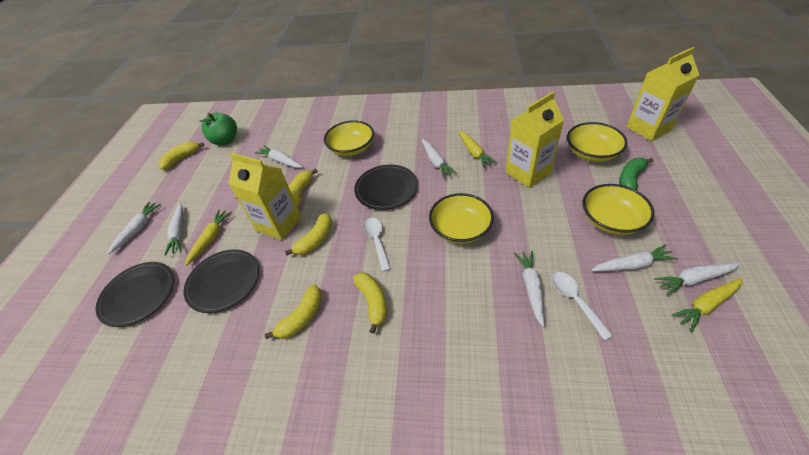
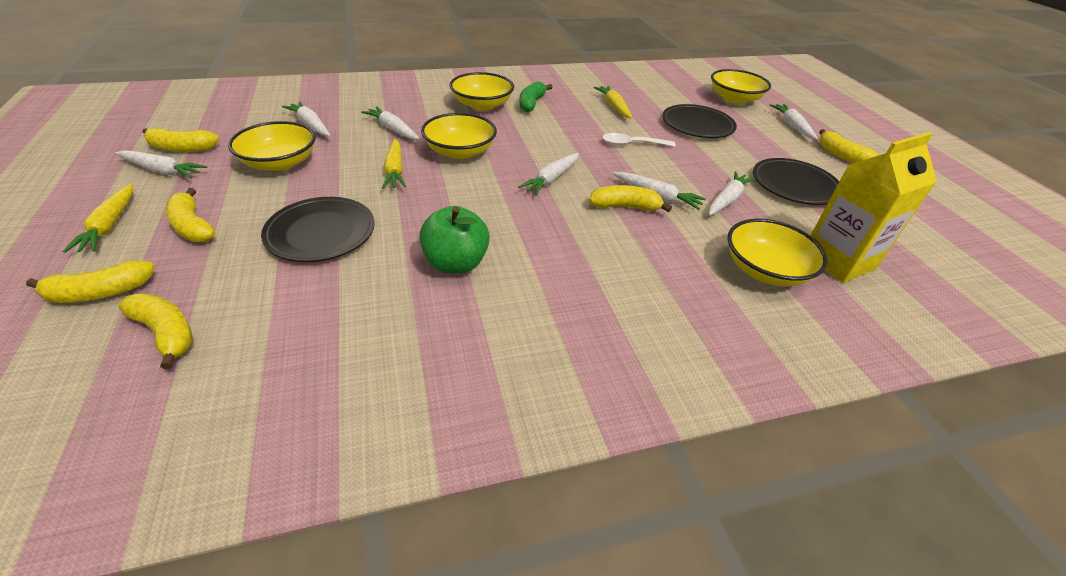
white spoon: [364,218,391,272] [552,272,613,341] = 2 -> [602,133,676,147] = 1
yellow banana: [158,142,204,170] [265,285,322,339] [285,213,332,255] [289,168,318,207] [353,272,387,334] = 5 -> [26,260,155,303] [118,293,193,369] [143,128,219,152] [165,188,215,242] [589,185,672,212] [819,129,879,163] = 6
yellow bowl: [324,120,374,156] [429,193,494,244] [567,122,627,162] [582,184,654,235] = 4 -> [228,121,316,171] [421,113,497,159] [449,72,514,111] [711,69,771,104] [727,219,828,286] = 5
yellow carton: [229,153,301,240] [505,91,564,188] [626,47,699,141] = 3 -> [810,132,937,283] = 1

